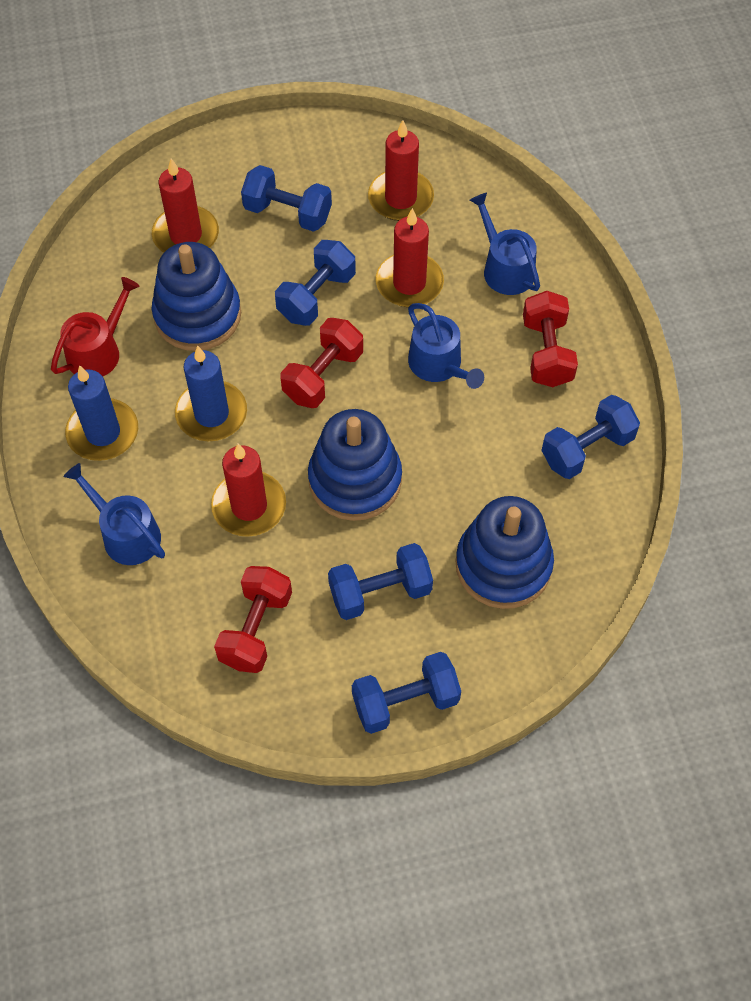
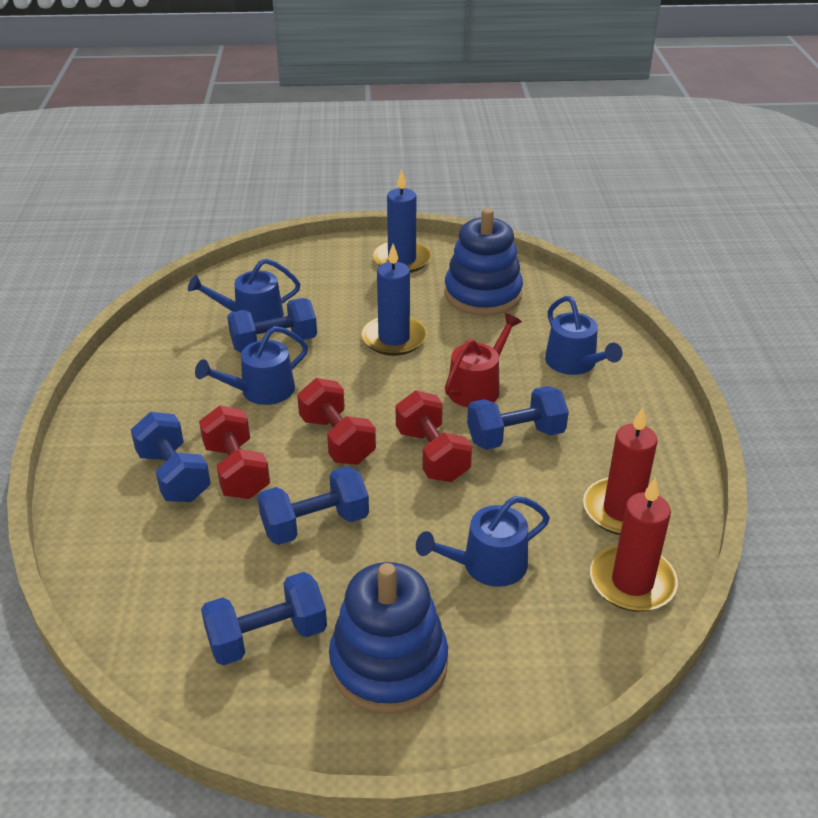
blue stacking toy: [152,242,241,351] [308,409,402,521] [456,496,554,609] = 3 -> [329,562,448,714] [444,208,523,316] = 2
blue watering can: [64,463,165,565] [408,303,484,389] [470,192,540,295] = 3 -> [188,258,300,323] [195,326,308,405] [416,496,550,587] [545,296,622,375] = 4
red candle: [152,159,219,253] [211,444,286,537] [368,120,434,221] [376,208,444,307] = 4 -> [583,407,658,535] [590,477,678,612] = 2

